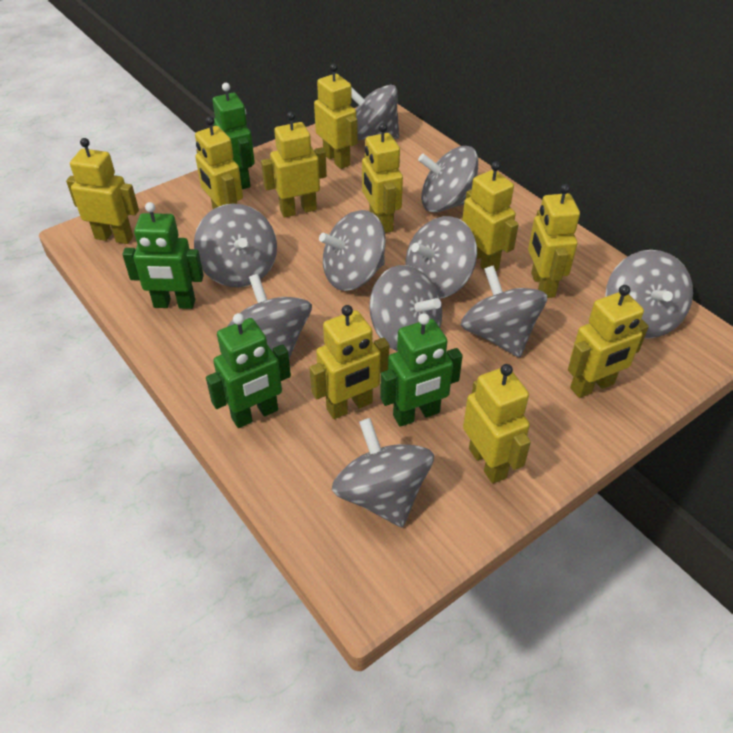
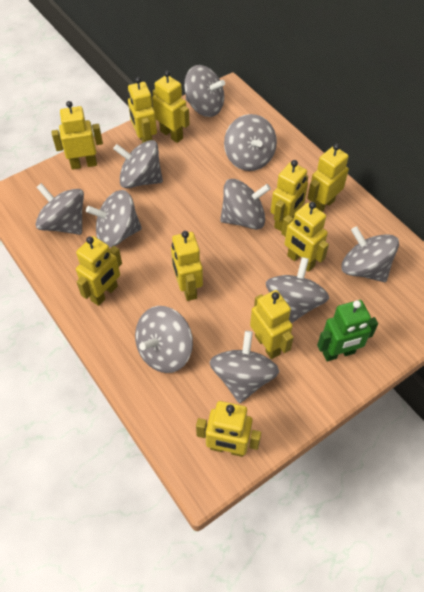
green robot: [122,202,204,309] [206,313,291,428] [212,83,255,189] [380,313,463,427] = 4 -> [317,300,378,361] = 1

